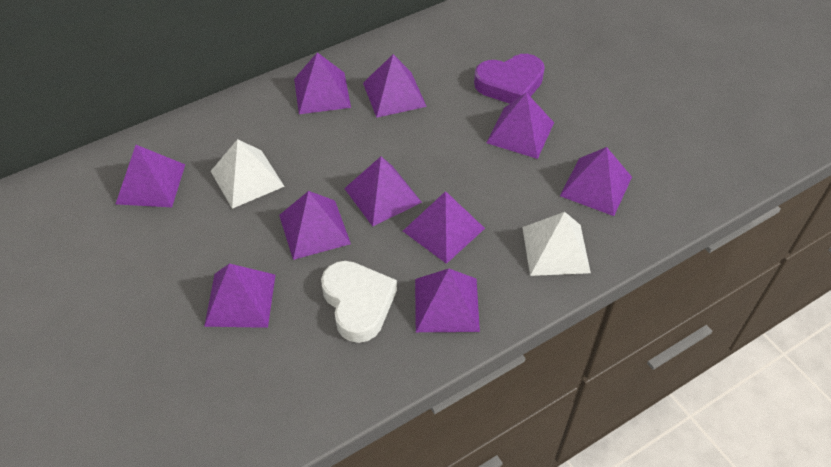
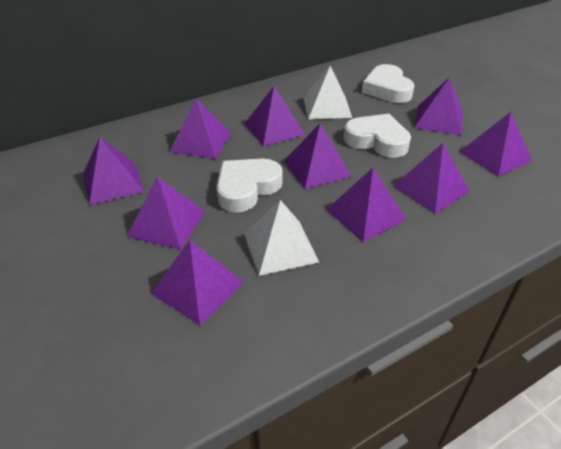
purple heart: [474,54,545,104] = 1 -> none = 0
white heart: [321,261,397,343] = 1 -> [217,159,283,213] [344,114,411,158] [362,64,415,103] = 3

